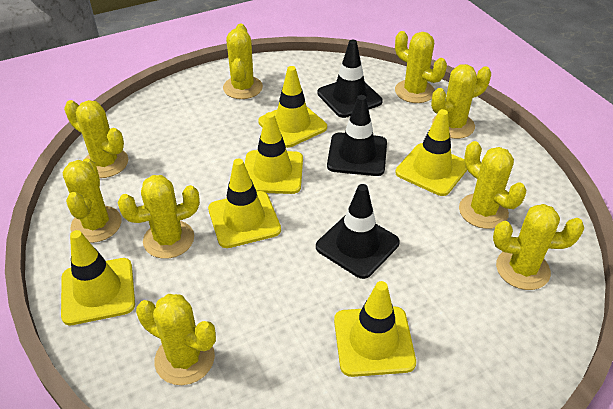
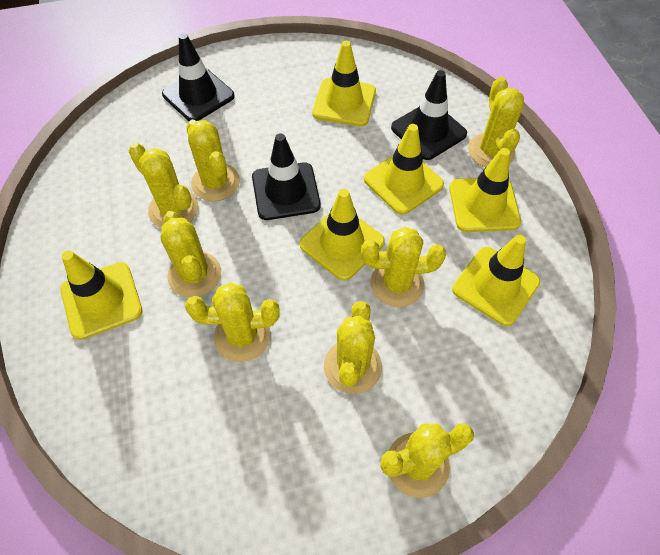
yellow cactus: [63,158,121,243] [64,100,128,178] [117,175,200,259] [136,294,216,385] [223,23,263,99] [395,31,447,103] [431,64,491,139] [459,141,526,229] [493,204,584,290] = 9 -> [128,142,199,228] [161,211,221,298] [185,282,280,362] [186,120,240,201] [324,301,382,394] [361,227,446,307] [380,423,474,498] [468,77,524,167] = 8

